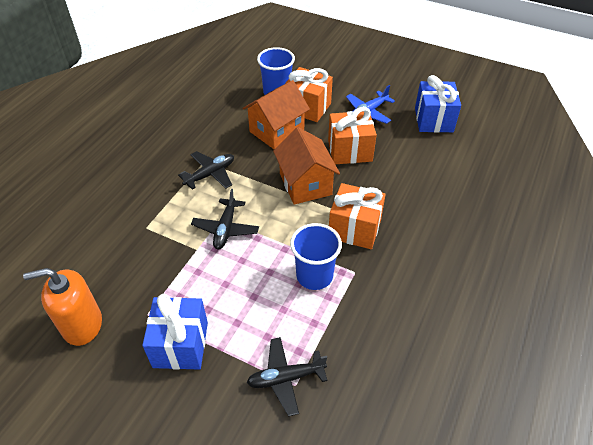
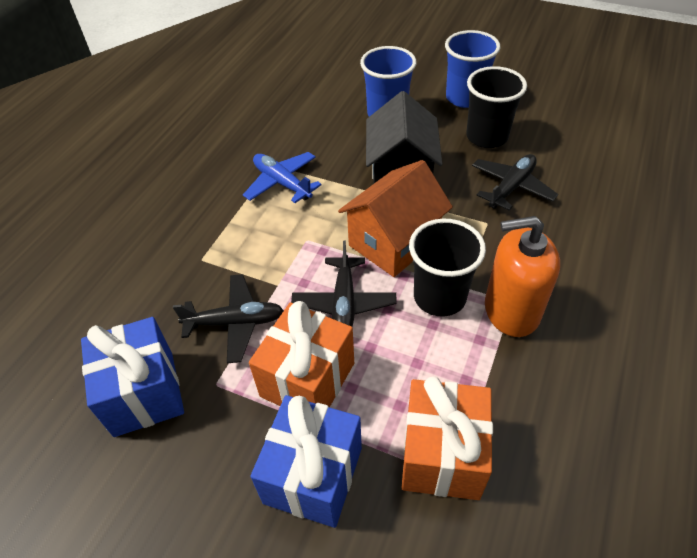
black cup: none = 0 -> [409,219,486,317] [466,66,527,148] = 2
black house: none = 0 -> [366,91,442,183] = 1
orange gift: [285,67,333,122] [328,107,377,164] [329,183,386,249] = 3 -> [249,301,354,407] [402,376,493,500] = 2
orange house: [243,80,310,149] [273,127,340,205] = 2 -> [338,160,453,277] = 1

